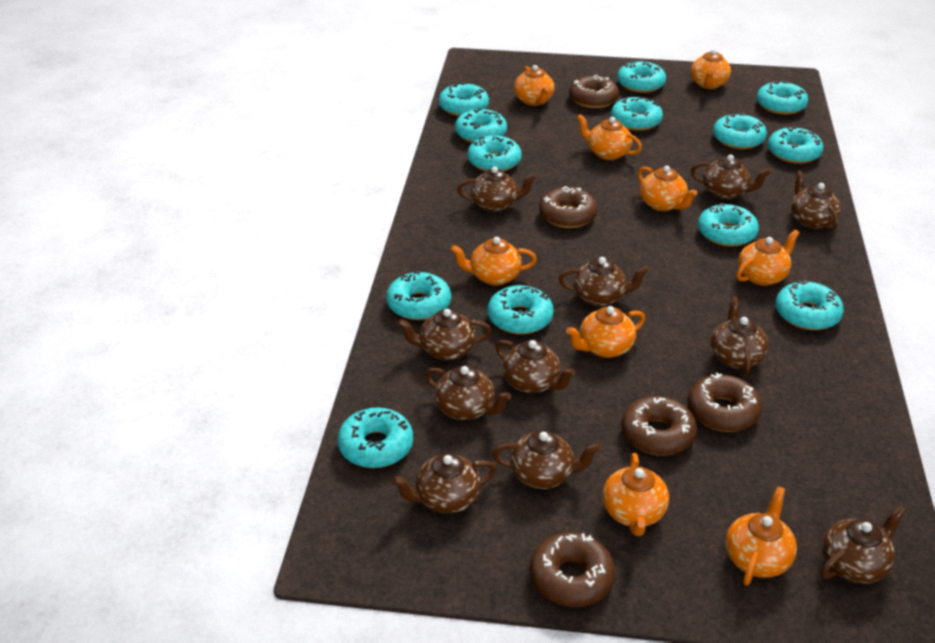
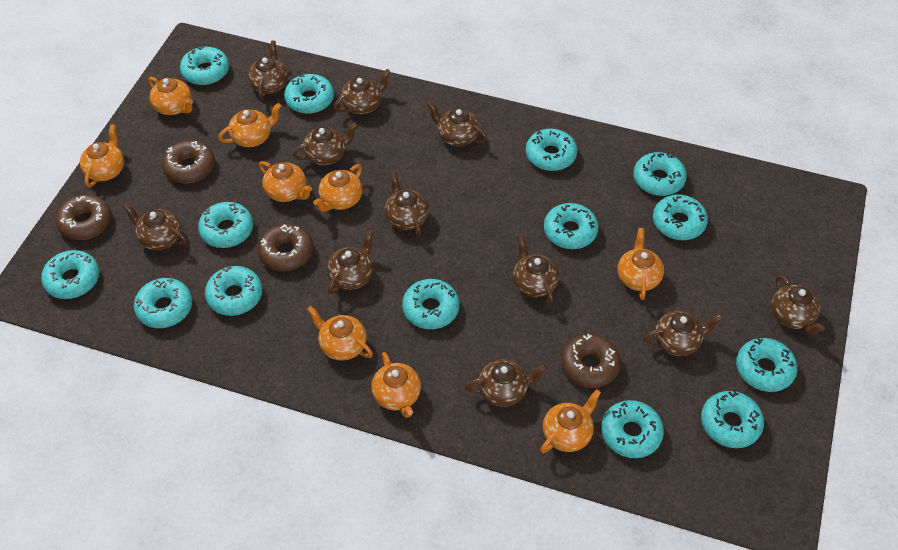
brown donut: [529,532,615,607] [539,186,598,228] [569,75,619,108] [621,396,697,456] [687,373,762,432] = 5 -> [56,194,112,240] [162,140,215,183] [258,224,313,271] [561,334,621,388] = 4
turquoise donut: [338,407,413,468] [386,271,451,320] [439,82,489,116] [455,109,507,143] [467,136,522,171] [488,285,554,334] [611,97,663,131] [617,61,666,93] [698,203,759,247] [713,112,767,149] [757,80,808,115] [768,127,823,164] [775,280,844,330] = 13 -> [41,250,99,299] [134,278,192,328] [180,45,229,85] [198,202,253,248] [205,266,262,316] [284,74,334,114] [402,279,459,329] [526,129,577,171] [544,203,598,249] [601,400,664,458] [633,152,687,196] [653,195,708,240] [701,391,764,448] [736,338,797,392] = 14

